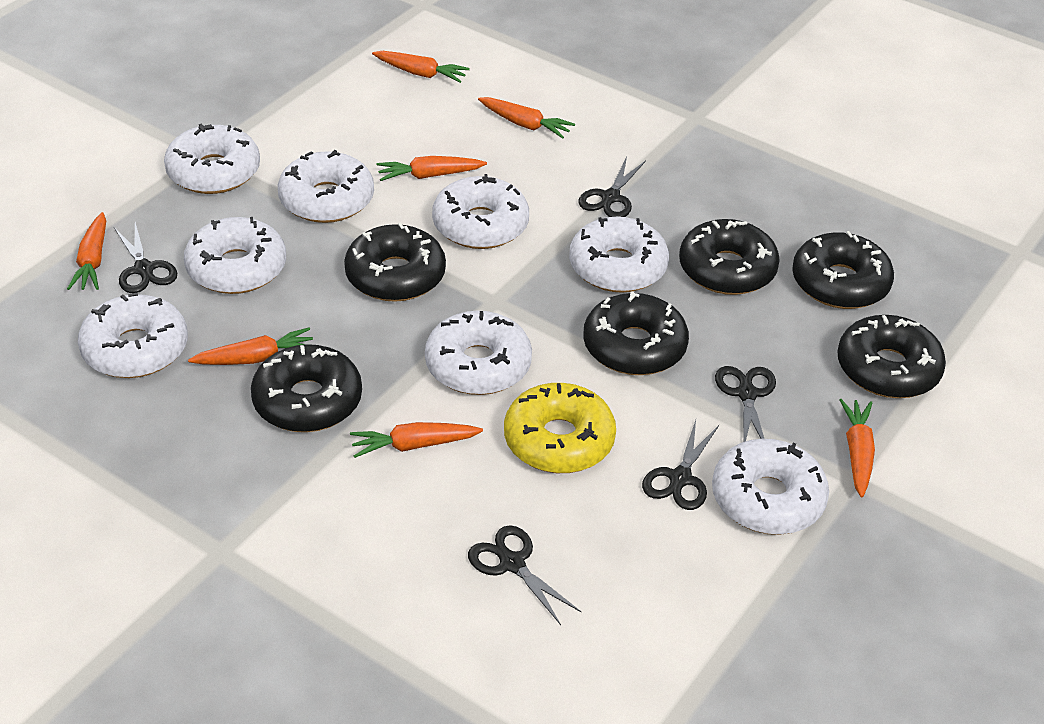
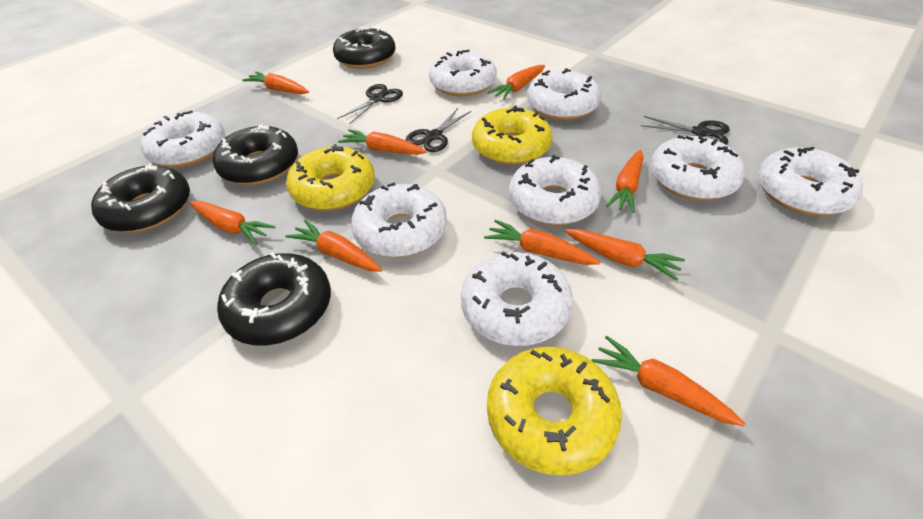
black donut: [251,344,362,432] [344,222,446,302] [583,291,689,375] [679,219,780,295] [792,231,894,309] [837,315,946,398] = 6 -> [91,163,190,233] [213,124,298,185] [217,252,331,345] [333,26,396,69] = 4
black scissors: [114,222,177,293] [468,525,581,625] [578,157,646,217] [642,420,719,510] [715,366,776,442] = 5 -> [337,84,403,125] [406,108,471,152] [641,116,730,145] = 3
orange carrot: [67,212,106,290] [188,327,313,365] [350,422,483,458] [372,51,470,83] [377,156,487,181] [478,97,575,139] [839,399,875,498] = 7 -> [189,201,276,245] [242,72,309,94] [285,220,382,272] [338,129,427,155] [484,220,600,265] [488,65,545,100] [565,229,685,281] [592,336,745,426] [606,150,644,213] = 9
yellow donut: [504,383,616,473] = 1 -> [286,144,375,211] [472,105,552,165] [487,347,622,476] = 3

